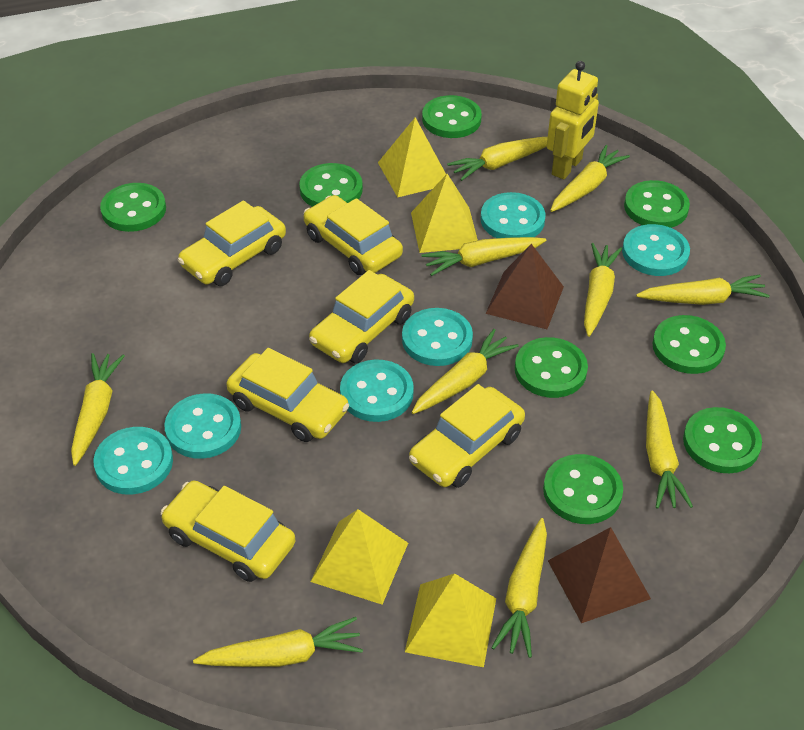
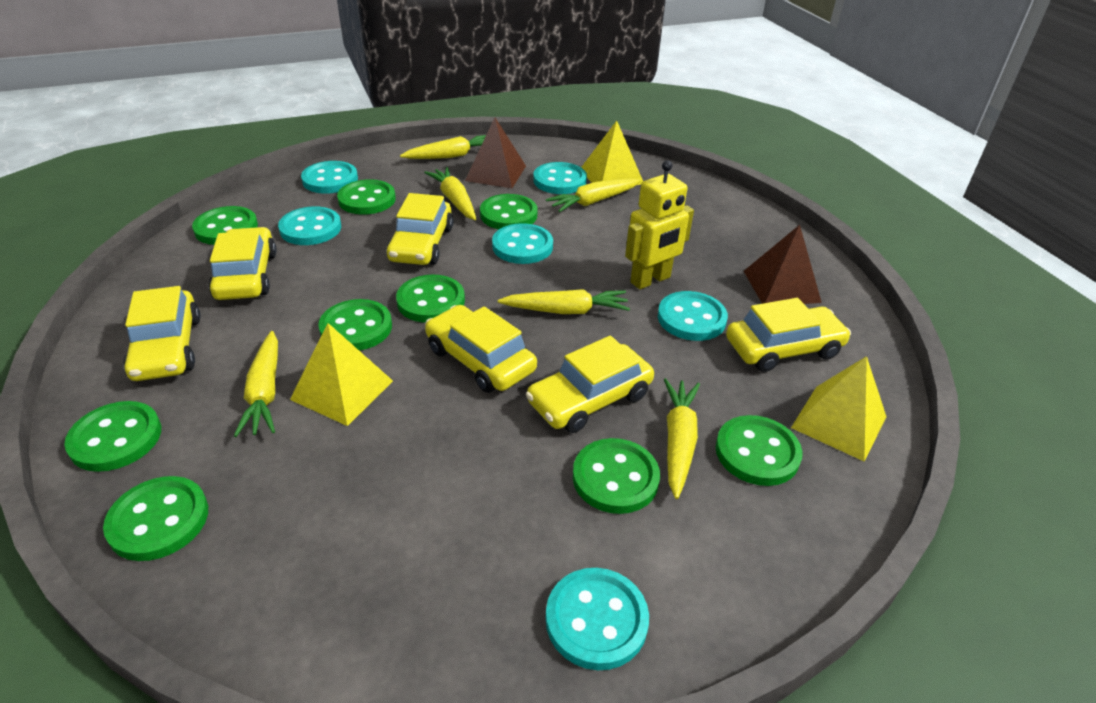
green button: [100,183,166,232] [299,163,363,207] [422,95,482,138] [515,337,588,398] [543,454,623,524] [624,180,690,228] [653,315,726,374] [683,407,762,473] = 8 -> [64,401,161,472] [103,476,208,561] [192,206,258,245] [318,299,392,351] [337,179,396,215] [396,275,465,323] [480,194,538,229] [573,438,660,514] [716,415,803,486] = 9
yellow carrot: [71,353,125,466] [193,617,363,667] [411,329,519,414] [421,237,546,276] [447,137,548,181] [491,518,547,658] [550,145,630,212] [584,243,622,337] [636,274,770,305] [646,390,693,509] = 10 -> [234,331,278,437] [400,135,486,159] [424,167,476,220] [498,289,630,314] [546,178,641,212] [664,378,700,499] = 6
yellow pyramid: [310,509,408,605] [378,117,446,197] [405,574,496,667] [411,174,478,253] = 4 -> [290,323,393,426] [581,121,643,185] [791,356,886,461] = 3

